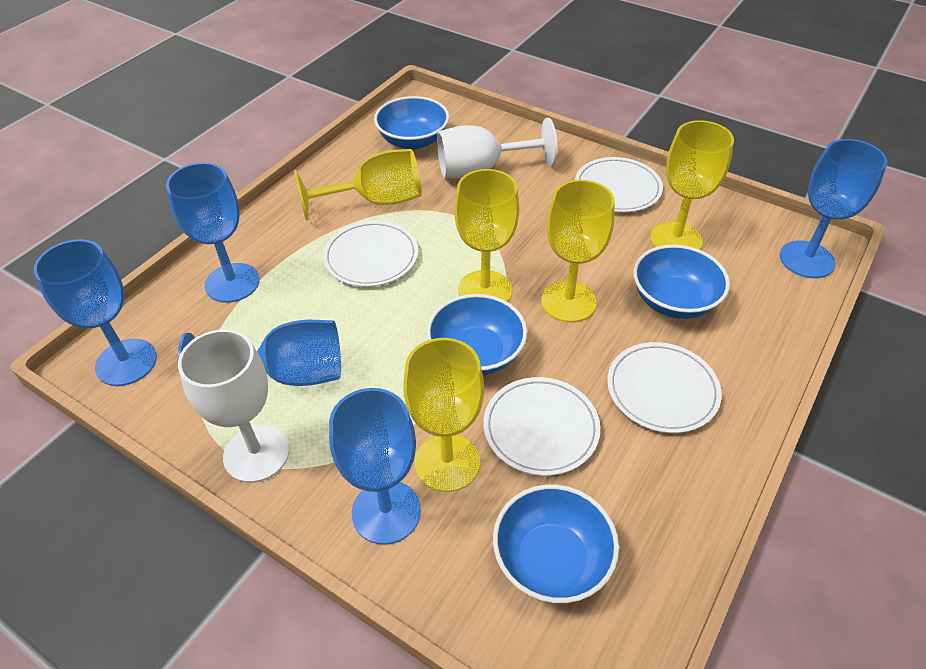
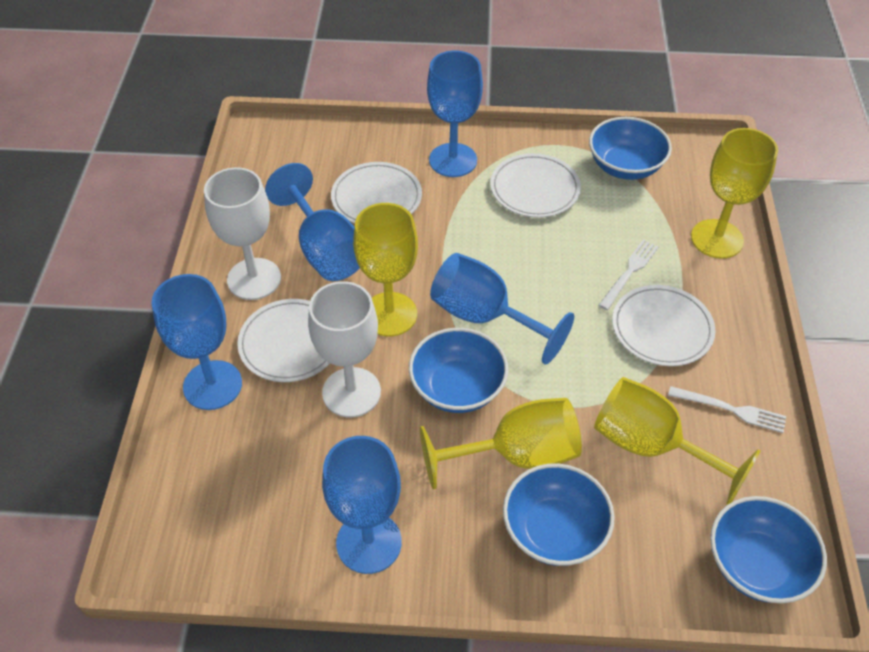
white fork: none = 0 -> [598,239,659,310] [668,386,786,433] = 2
yellow goblet: [294,149,422,220] [403,338,484,492] [454,169,519,302] [541,180,615,323] [650,120,734,250] = 5 -> [353,203,418,336] [420,398,582,489] [594,377,761,505] [691,128,778,259] = 4

